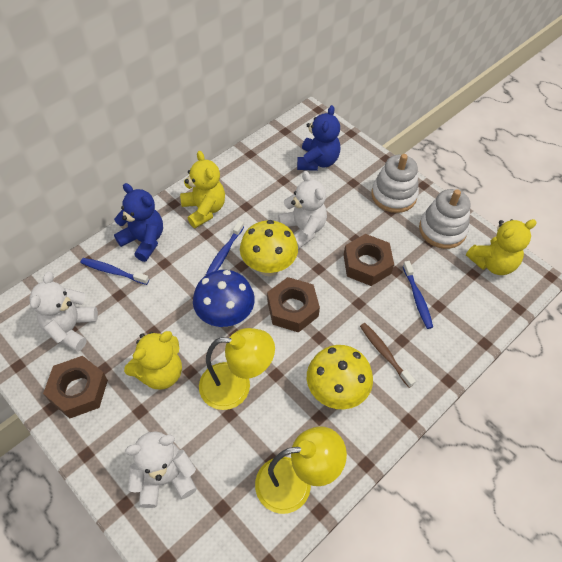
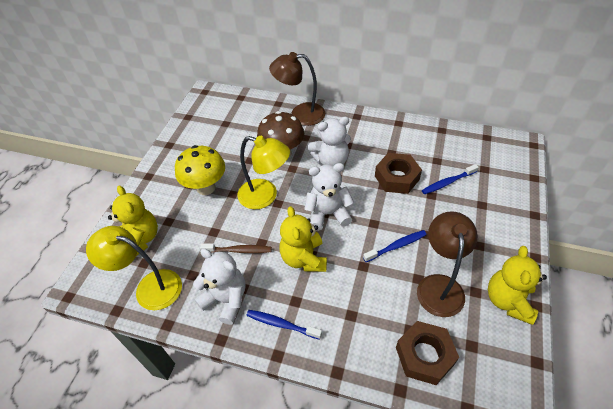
blue mushroom: [193,270,255,327] = 1 -> none = 0
blue teddy bear: [114,183,163,262] [297,105,340,171] = 2 -> none = 0
brown lamp: none = 0 -> [269,52,325,126] [417,211,478,317] = 2
brown mushroom: none = 0 -> [257,111,304,157] = 1
brown nut: [43,356,108,419] [267,277,320,332] [343,234,394,286] = 3 -> [375,153,422,194] [396,321,459,385] = 2
white stacking toy: [371,154,419,213] [419,189,471,249] = 2 -> none = 0
yellow mushroom: [240,220,298,276] [307,345,373,409] = 2 -> [175,145,225,195] = 1

